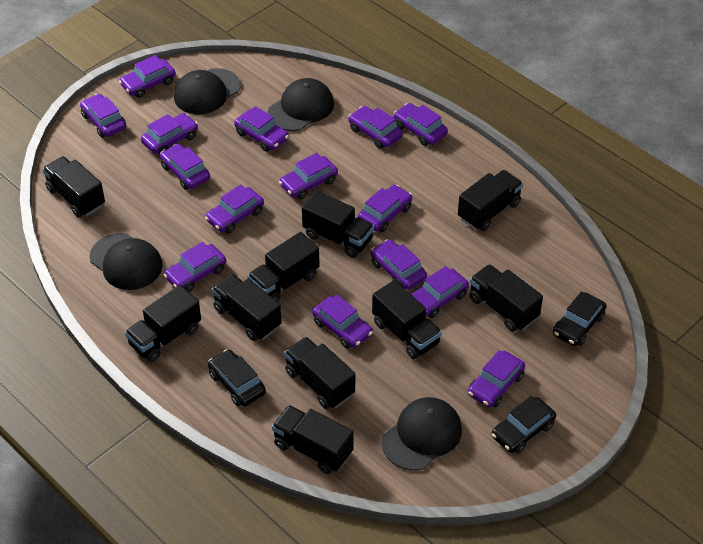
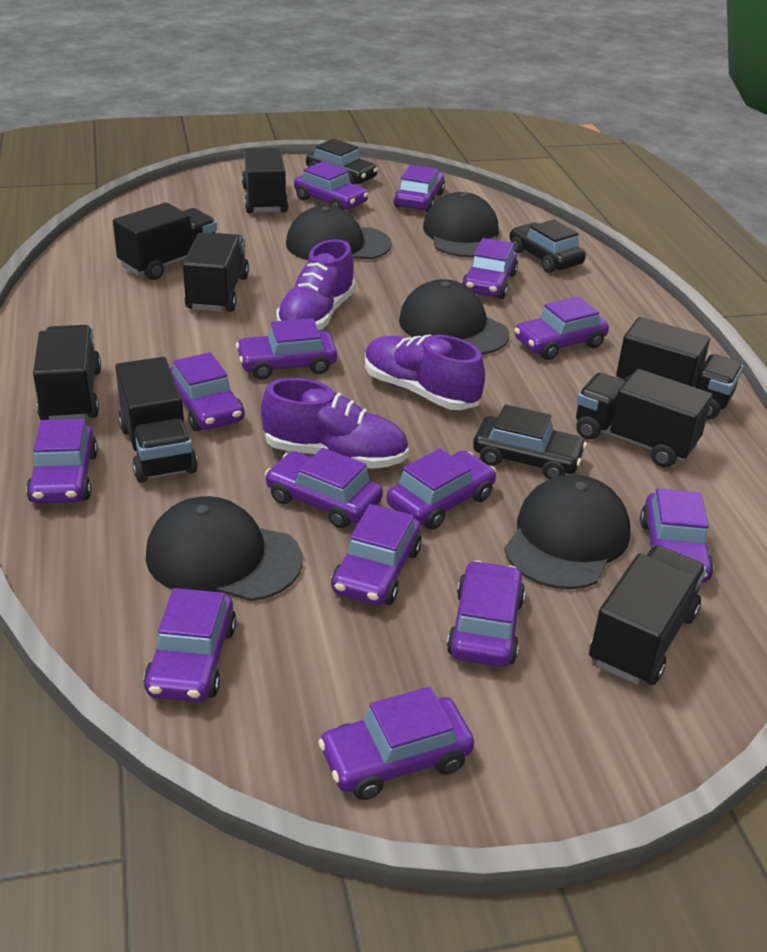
black cap: [90,233,163,290] [174,68,241,114] [268,78,334,131] [382,397,462,471] = 4 -> [146,496,303,601] [286,206,392,260] [399,279,509,355] [423,192,499,258] [504,474,631,590] = 5
black truck: [42,156,105,218] [125,285,201,362] [212,274,282,341] [247,232,319,302] [272,405,354,474] [284,337,355,409] [302,191,374,258] [372,280,442,359] [458,170,523,231] [469,264,543,332] = 10 -> [33,325,101,420] [113,202,217,280] [115,357,198,483] [183,233,249,312] [242,148,288,213] [576,369,712,467] [589,545,707,685] [616,317,743,420] = 8
purple car: [80,94,126,138] [119,55,176,98] [141,113,198,154] [160,144,210,190] [164,242,226,292] [205,184,264,234] [234,106,289,152] [279,153,338,199] [312,295,373,349] [348,106,403,149] [358,185,412,232] [371,239,427,290] [394,103,448,146] [411,266,469,318] [468,350,525,407] = 15 -> [26,419,98,504] [144,588,237,702] [170,352,244,431] [236,318,337,380] [265,448,383,528] [294,161,369,210] [318,687,474,800] [331,504,422,605] [386,449,496,530] [394,165,445,212] [447,561,525,667] [461,238,518,299] [514,297,609,360] [640,489,714,583] = 14
purple shoe: none = 0 -> [261,378,409,469] [277,239,356,330] [365,335,485,410] = 3

